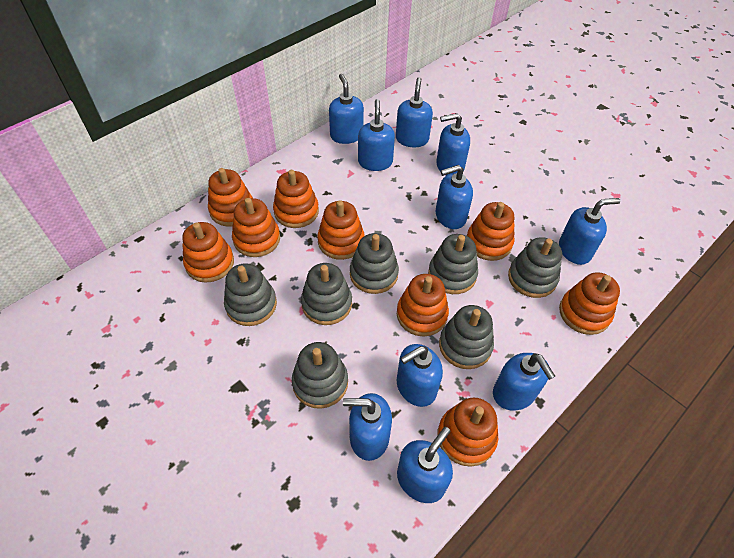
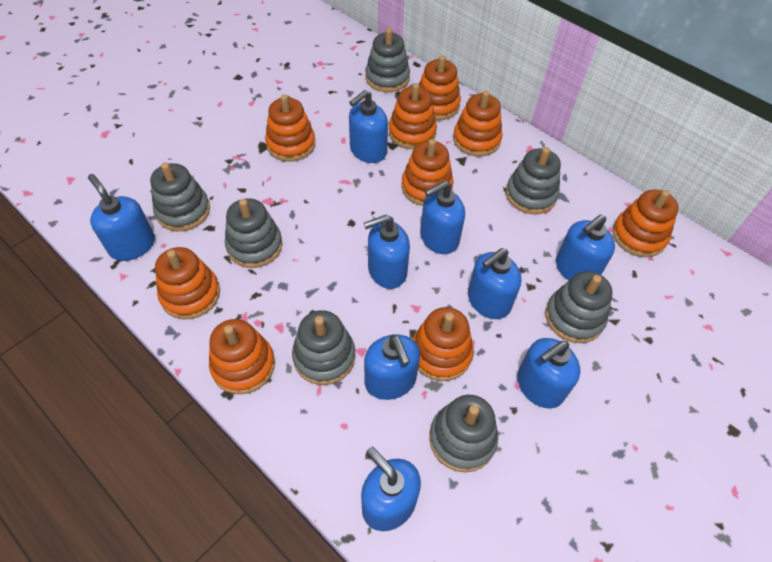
blue soap dispenser: [329,74,364,144] [343,393,392,461] [358,99,395,171] [396,77,433,147] [397,344,443,407] [397,427,453,503] [435,165,473,229] [436,113,470,176] [493,353,555,411] [559,198,621,265] = 10 -> [88,174,155,261] [349,90,388,163] [361,446,421,531] [364,215,410,289] [364,334,420,400] [420,181,465,254] [468,248,522,319] [517,338,580,408] [556,215,615,281] = 9

